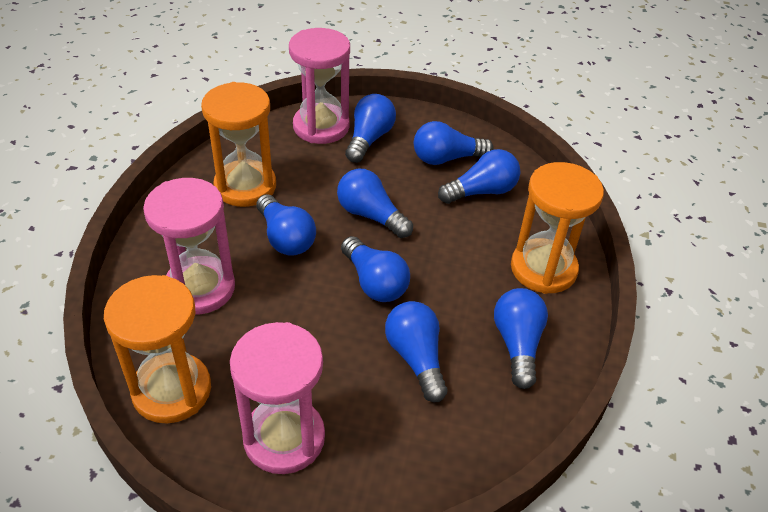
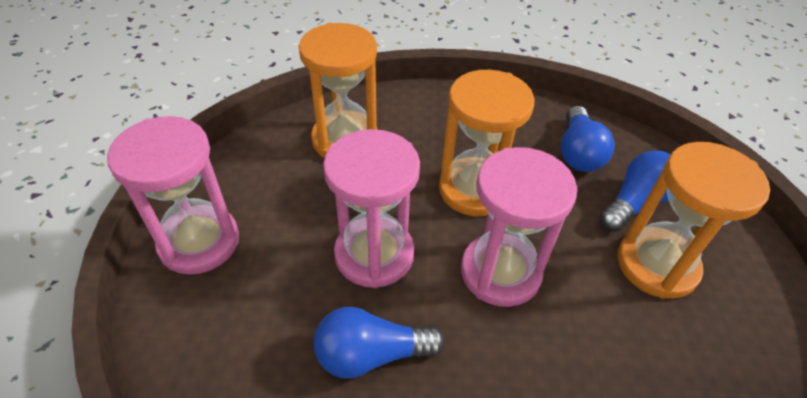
blue light bulb: [256,194,316,256] [337,169,413,238] [341,236,410,302] [345,94,396,163] [385,301,447,402] [414,121,494,165] [438,149,520,204] [494,288,548,389] = 8 -> [314,307,445,379] [561,106,615,172] [600,150,670,232] = 3

